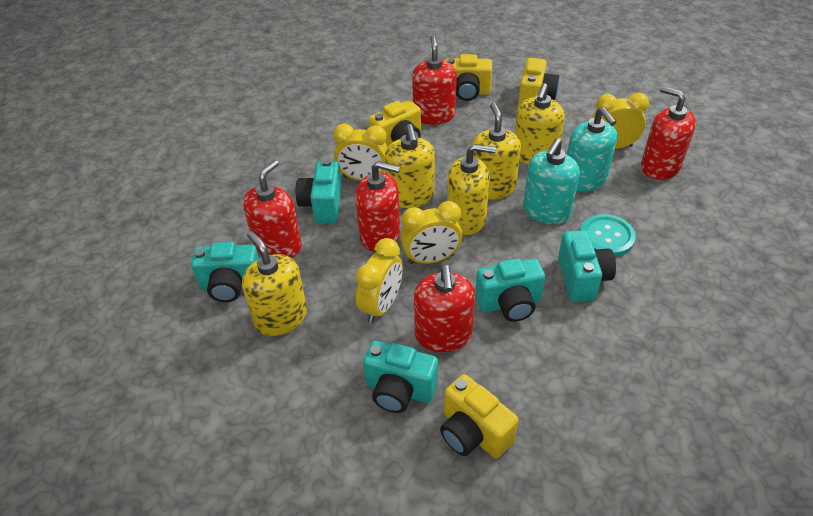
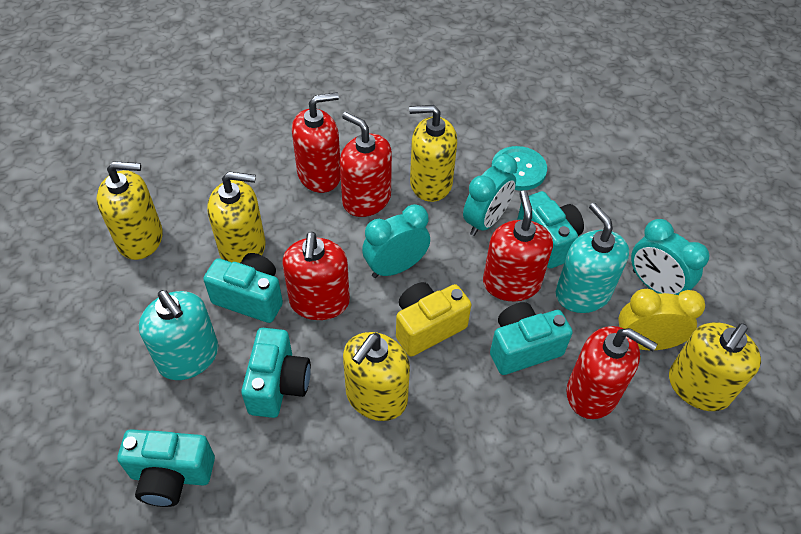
turquoise clock: none = 0 -> [362,204,430,278] [463,154,518,236] [631,219,709,295] = 3
yellow camera: [369,100,421,147] [440,374,519,458] [445,54,492,101] [518,58,559,107] = 4 -> [396,282,471,357] = 1
yellow clock: [333,124,388,181] [356,238,403,323] [400,201,462,264] [592,93,649,149] = 4 -> [618,289,705,350] = 1

